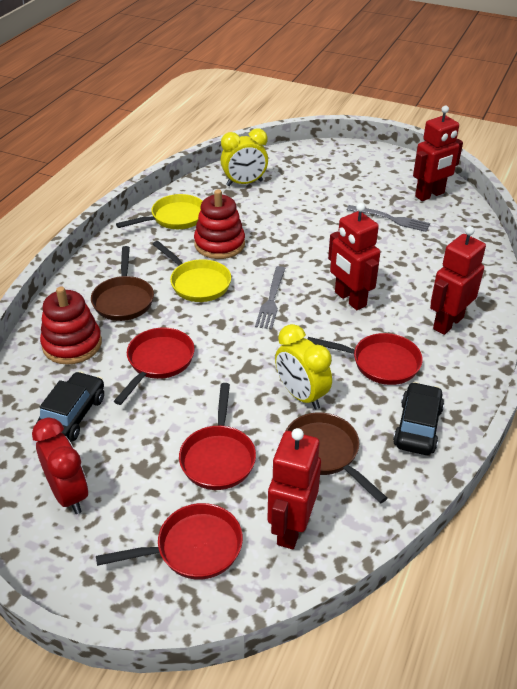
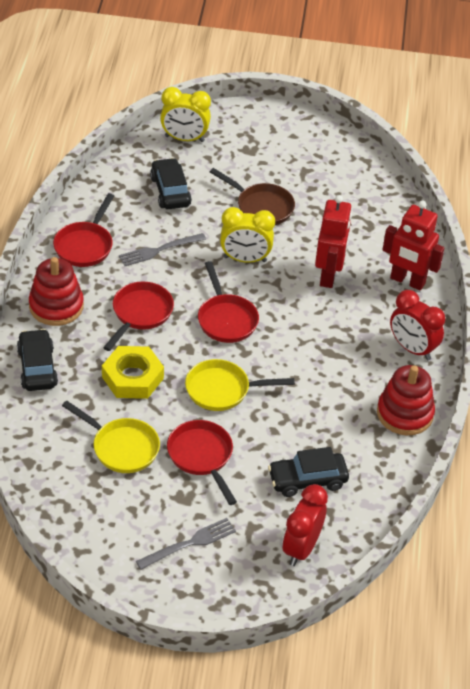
black car: [37,371,104,442] [393,382,444,455] = 2 -> [17,329,58,391] [150,158,192,209] [268,447,349,497] = 3
brown pan: [91,246,154,321] [286,412,387,504] = 2 -> [210,168,295,225] = 1
red clock: [32,418,88,514] = 1 -> [282,484,328,566] [390,290,445,360] = 2
red robot: [267,428,321,549] [328,203,380,310] [413,106,463,201] [430,226,486,335] = 4 -> [315,195,352,288] [382,201,444,291] = 2
yellow nut: none = 0 -> [102,346,164,399] = 1

